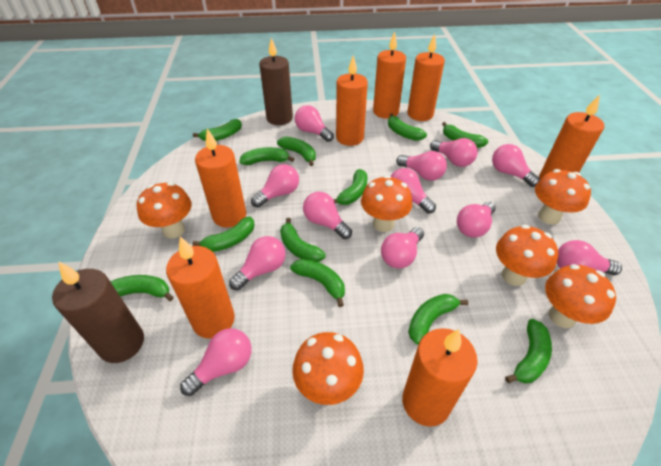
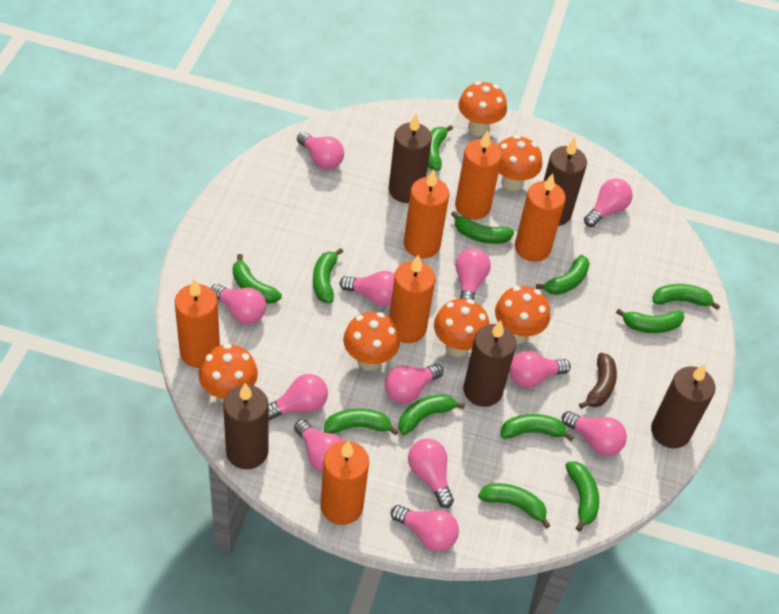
brown banana: none = 0 -> [579,353,617,409] = 1
brown candle: [52,262,144,363] [259,38,293,125] = 2 -> [223,383,269,469] [389,113,432,203] [463,320,516,407] [544,137,587,226] [651,364,715,448] = 5
orange candle: [166,236,235,339] [195,128,246,227] [336,55,368,146] [373,32,406,119] [402,328,478,427] [407,34,445,121] [539,94,604,179] = 7 -> [175,279,220,368] [320,440,369,525] [389,255,435,343] [404,169,449,259] [455,131,502,220] [515,173,566,262] = 6

